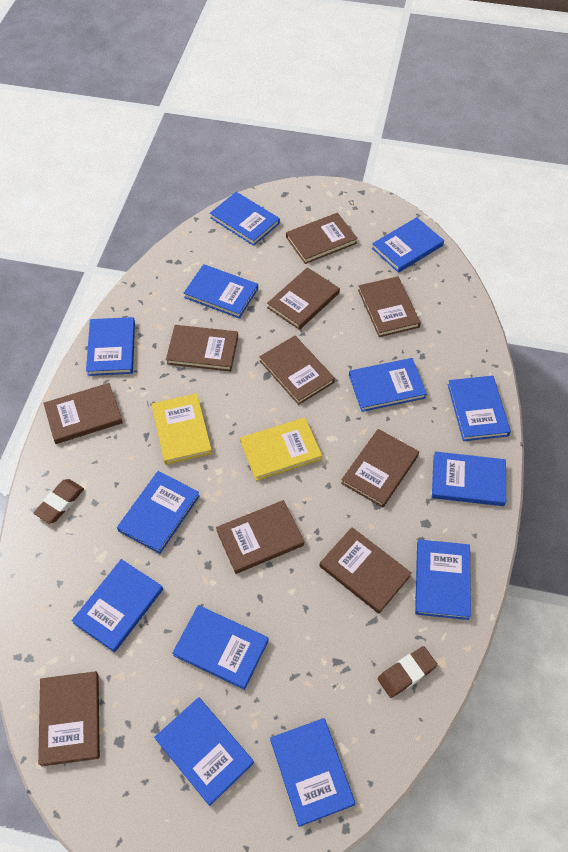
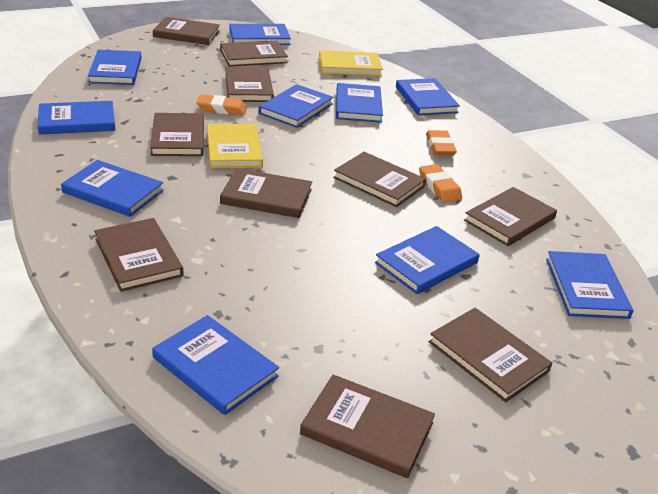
blue book: [71,559,163,652] [86,317,135,376] [117,471,200,554] [154,697,254,806] [172,605,269,690] [184,264,258,318] [210,192,280,246] [270,718,355,827] [349,358,427,412] [372,217,444,273] [415,540,471,620] [432,451,506,506] [448,376,511,441] = 13 -> [38,101,115,135] [61,160,164,217] [88,50,142,85] [152,315,279,415] [229,24,291,45] [259,84,333,128] [336,83,383,123] [375,226,480,294] [396,78,460,115] [546,251,634,319] = 10
brown eraser: [34,479,84,523] [378,646,437,698] = 2 -> none = 0
orange eraser: none = 0 -> [196,95,247,116] [419,164,462,202] [426,130,457,156] = 3

